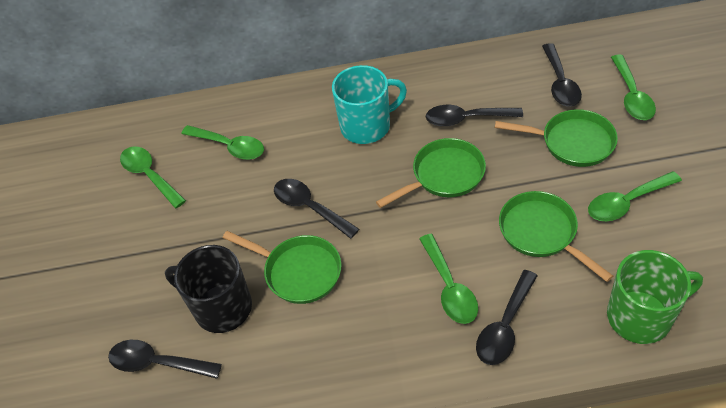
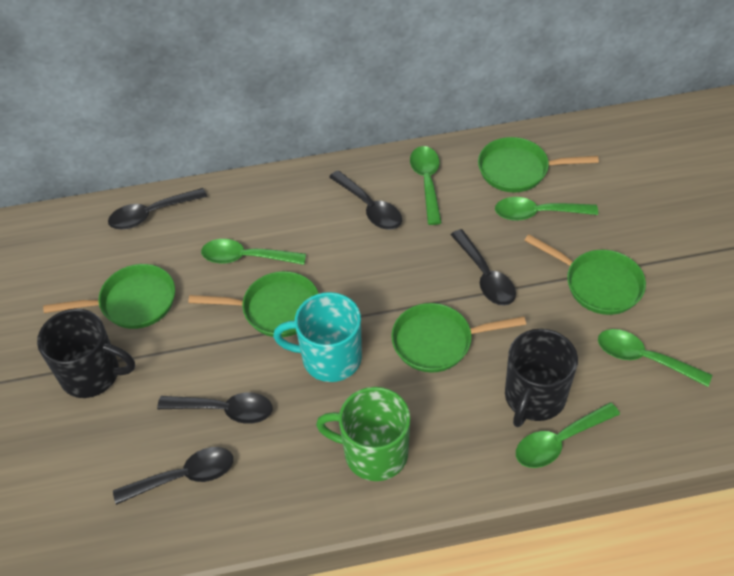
black mug: [165,245,252,333] = 1 -> [37,309,135,398] [505,329,578,427] = 2
green pan: [223,231,342,304] [376,138,486,208] [495,109,618,167] [499,191,613,282] = 4 -> [43,264,175,329] [188,271,319,337] [391,303,526,373] [478,137,599,192] [524,234,646,315] = 5

